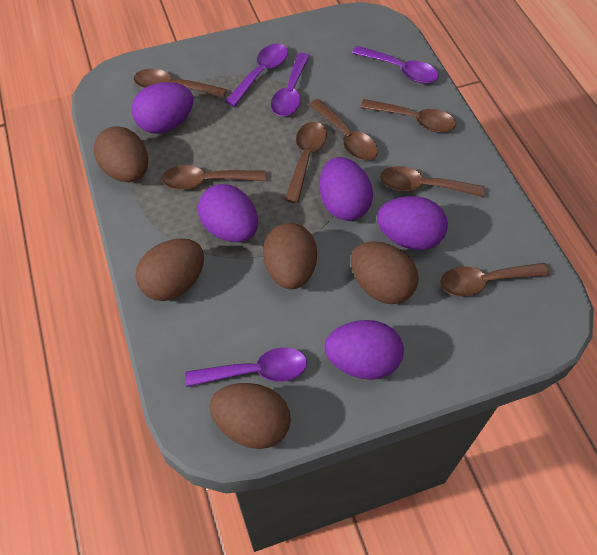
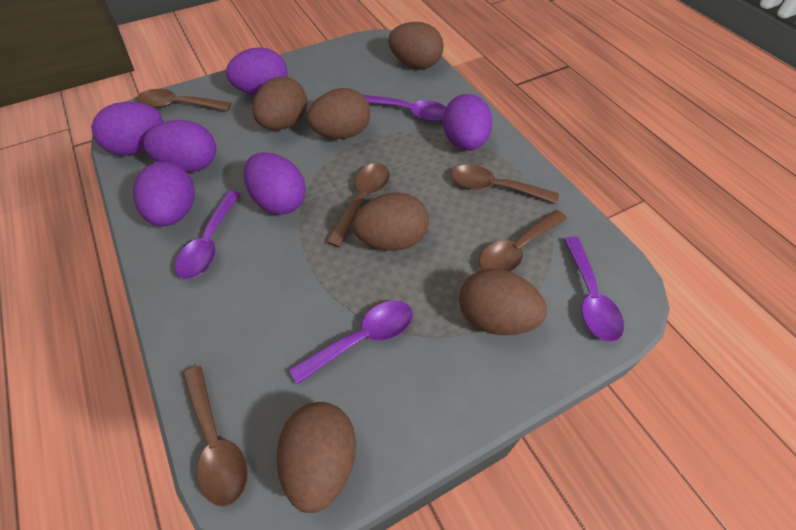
brown egg: [94,126,148,182] [136,238,204,301] [210,383,291,449] [263,223,317,289] [351,241,419,304] = 5 -> [252,77,307,130] [277,402,356,513] [307,88,370,139] [353,192,429,251] [388,22,444,69] [459,269,547,335] = 6
brown spoon: [133,69,227,98] [162,165,266,190] [285,122,327,203] [309,99,378,161] [360,99,456,133] [380,166,484,197] [440,263,550,297] = 7 -> [136,89,231,111] [182,366,248,507] [326,163,390,247] [451,165,559,204] [479,210,567,272] = 5
purple egg: [132,82,193,134] [198,184,258,242] [320,157,373,221] [325,320,404,380] [377,196,448,250] = 5 -> [92,102,163,155] [133,162,195,226] [143,120,216,173] [226,47,288,95] [244,152,306,215] [443,94,492,151] = 6

